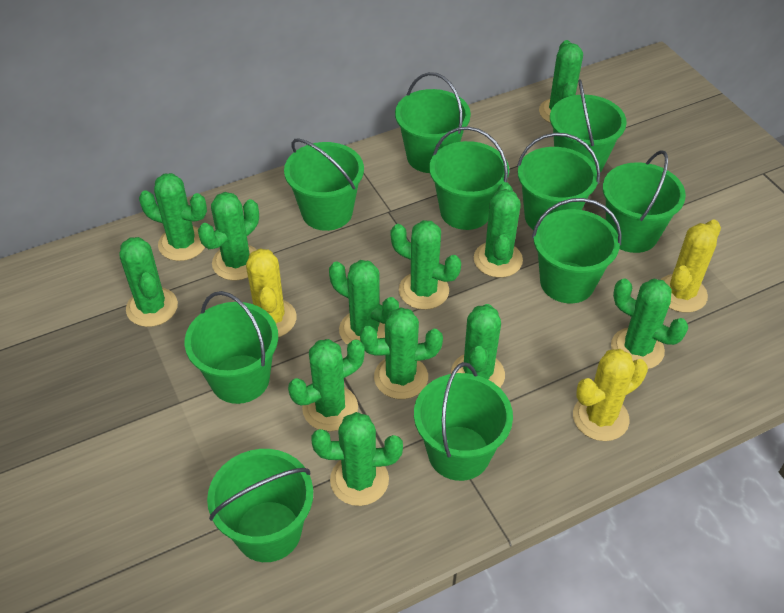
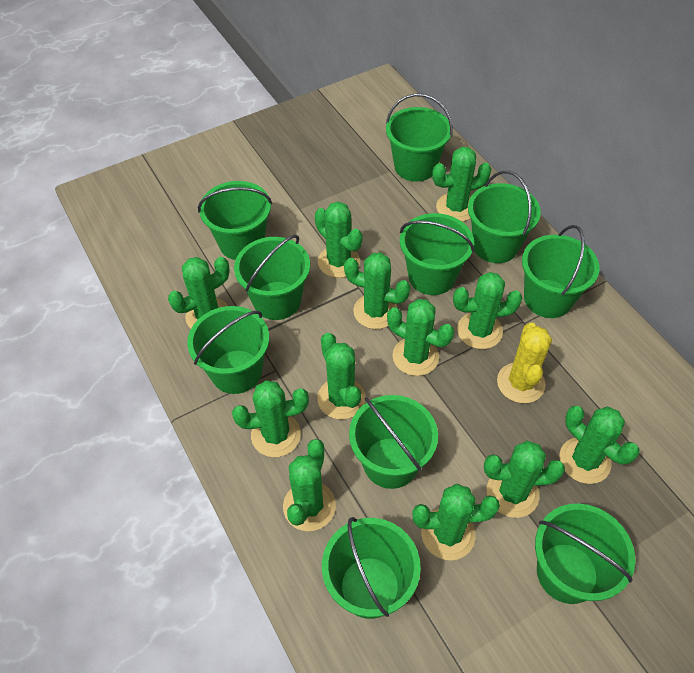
yellow cactus: [246,248,297,337] [573,349,648,441] [661,220,721,313] = 3 -> [497,323,552,403] = 1

